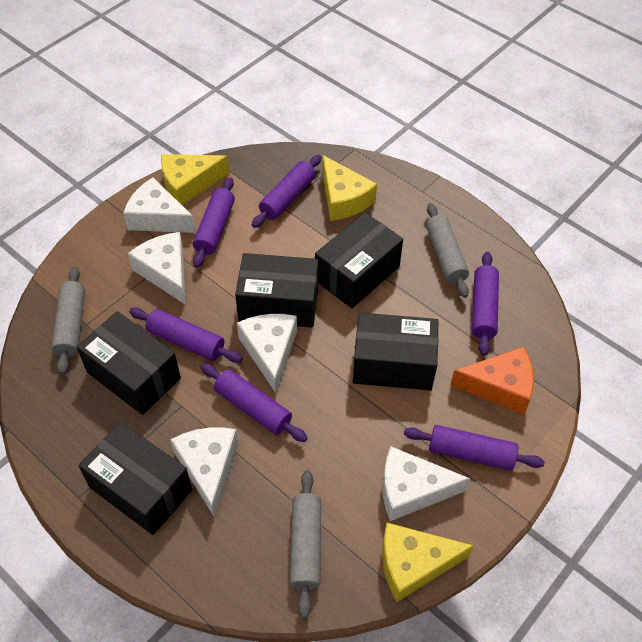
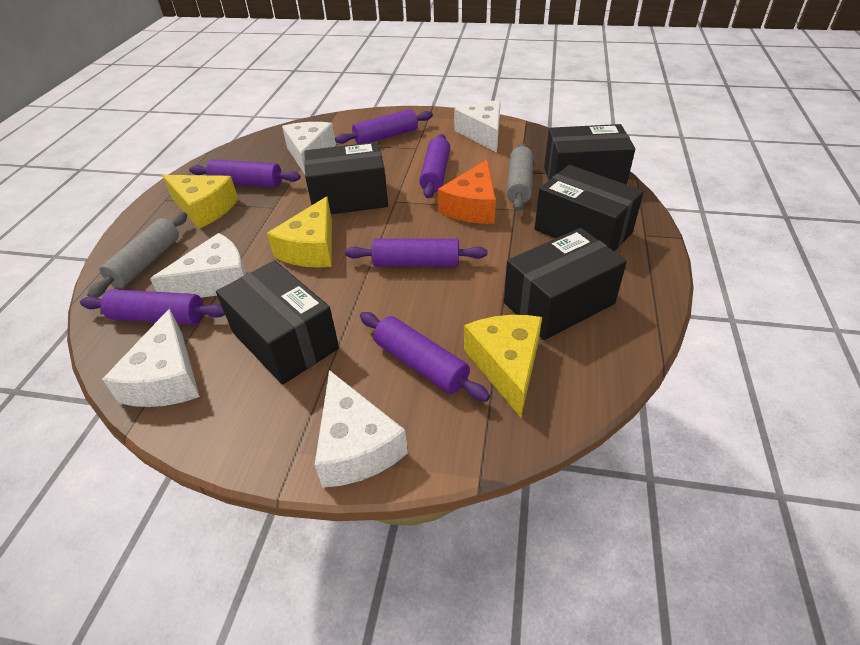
grey rolling pin: [51,267,85,375] [290,470,321,618] [426,203,469,298] = 3 -> [87,212,187,297] [507,143,533,211] = 2

